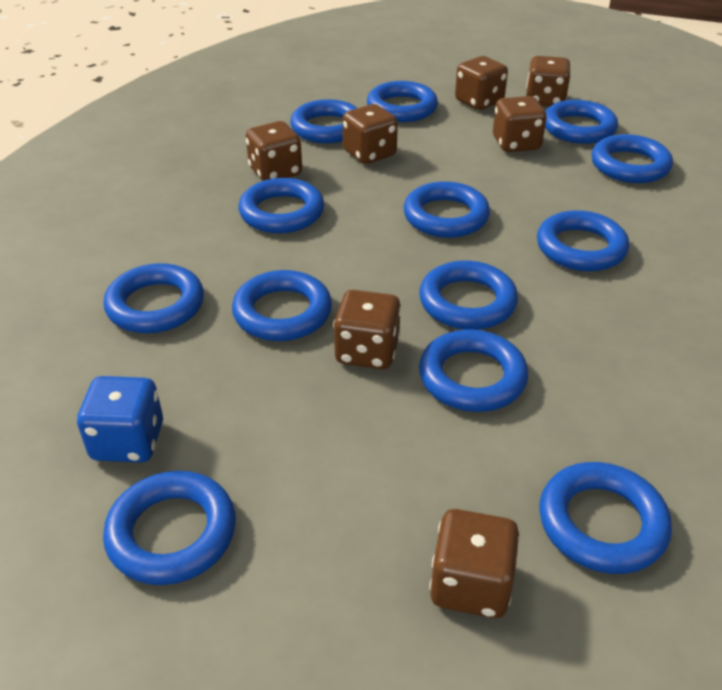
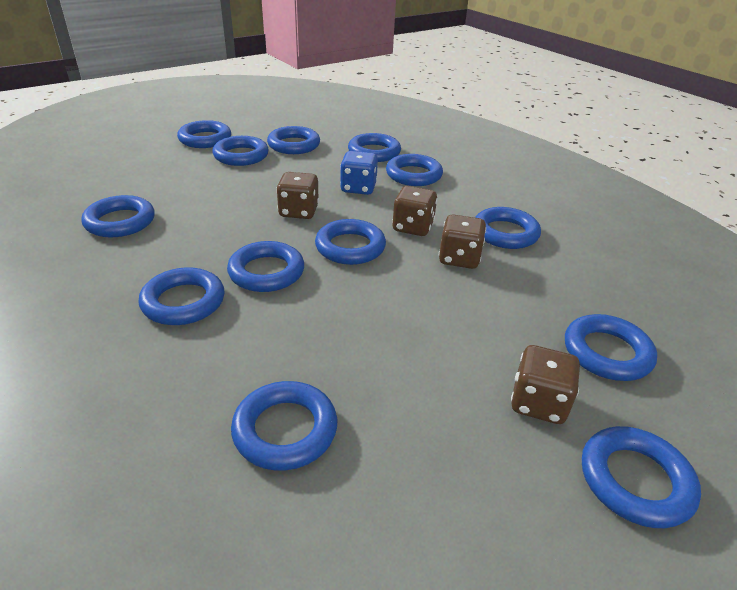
brown dice: [246,121,302,181] [333,290,401,369] [342,104,398,164] [429,509,520,618] [455,56,508,110] [493,96,547,152] [526,56,571,107] = 7 -> [276,172,319,219] [392,186,437,236] [439,214,486,269] [511,345,580,424] = 4

